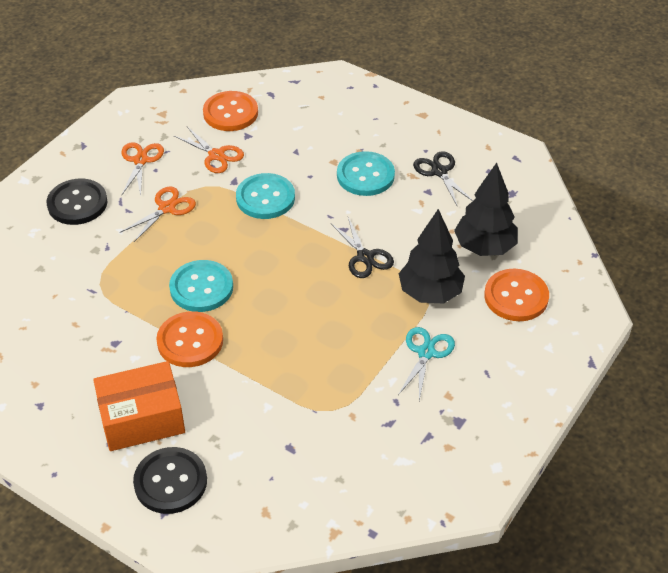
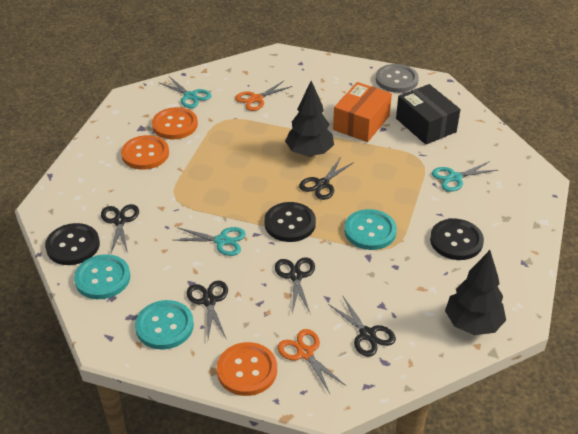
black box: none = 0 -> [396,84,460,145] = 1
black button: [47,179,107,225] [133,447,207,514] = 2 -> [45,223,100,265] [264,202,316,242] [430,219,484,260] = 3
black scissors: [330,217,394,278] [413,151,473,207] = 2 -> [101,204,139,255] [187,281,228,339] [275,257,315,313] [299,158,354,200] [328,296,396,357] = 5
grey button: none = 0 -> [376,64,419,93] = 1
orange scissors: [120,186,196,243] [121,142,164,196] [174,127,244,173] = 3 -> [235,81,293,111] [277,329,346,394] = 2
turquoise scissors: [398,327,455,401] = 1 -> [158,76,211,108] [174,227,246,256] [432,161,498,192] = 3

